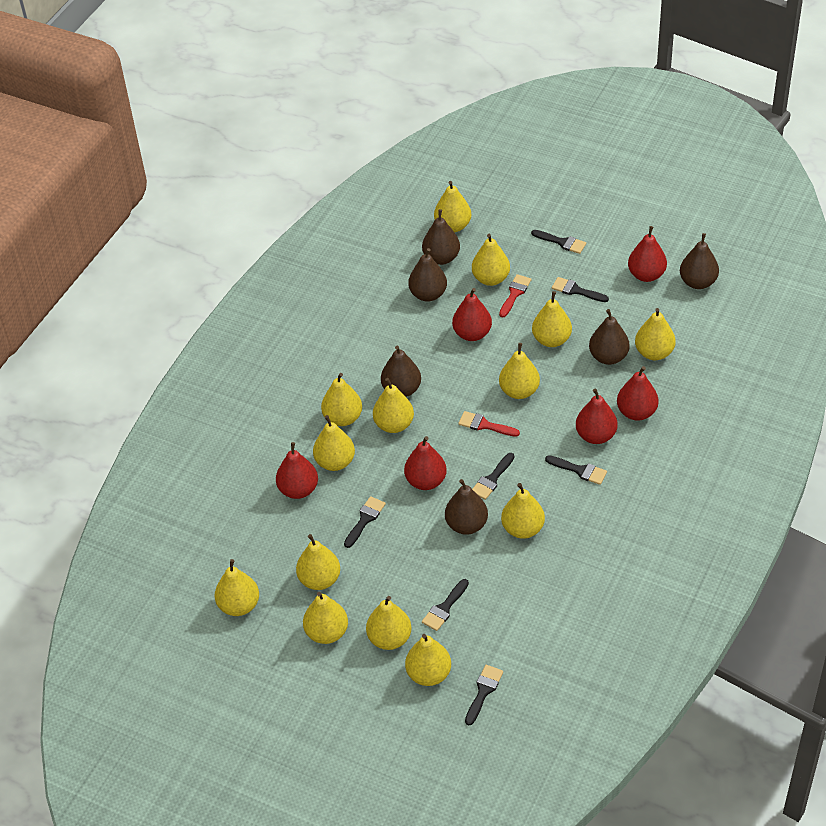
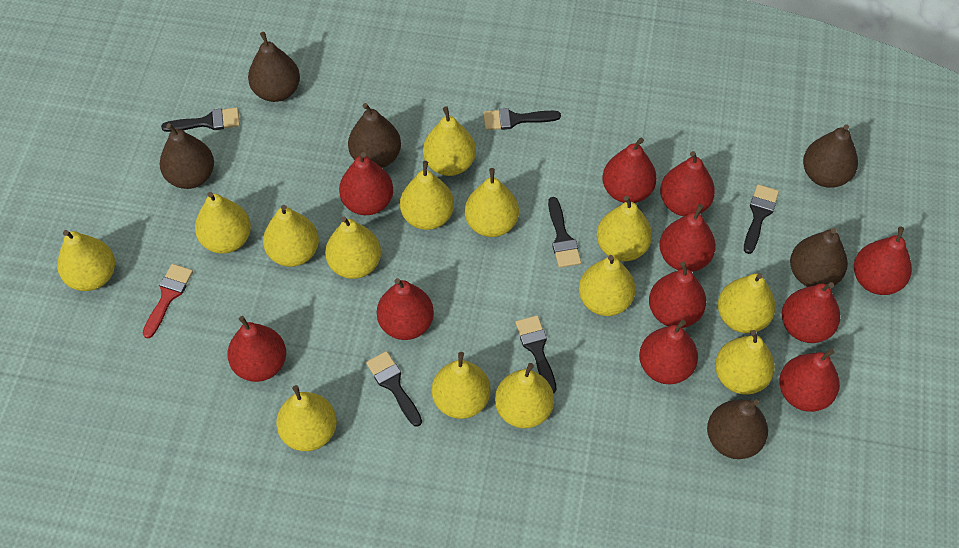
black brush: [344,496,386,548] [422,579,469,631] [465,665,503,725] [472,453,514,500] [531,230,586,254] [545,455,607,485] [552,277,609,302] = 7 -> [161,107,240,132] [366,351,422,427] [483,108,561,130] [515,315,556,393] [548,197,581,268] [744,184,779,254] = 6
red brush: [458,411,520,437] [499,274,531,318] = 2 -> [142,264,193,339] = 1
red pear: [276,442,318,499] [404,436,447,490] [452,288,492,341] [576,388,617,444] [617,366,659,421] [628,226,667,282] = 6 -> [227,316,286,382] [339,152,393,215] [377,278,434,340] [603,138,657,203] [639,320,698,384] [649,261,706,328] [659,204,716,272] [660,151,715,216] [779,349,840,412] [782,282,840,343] [854,227,912,295] = 11

